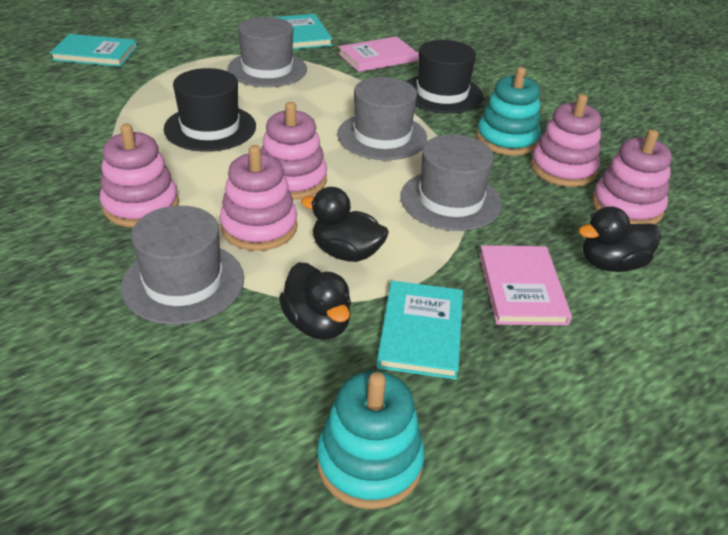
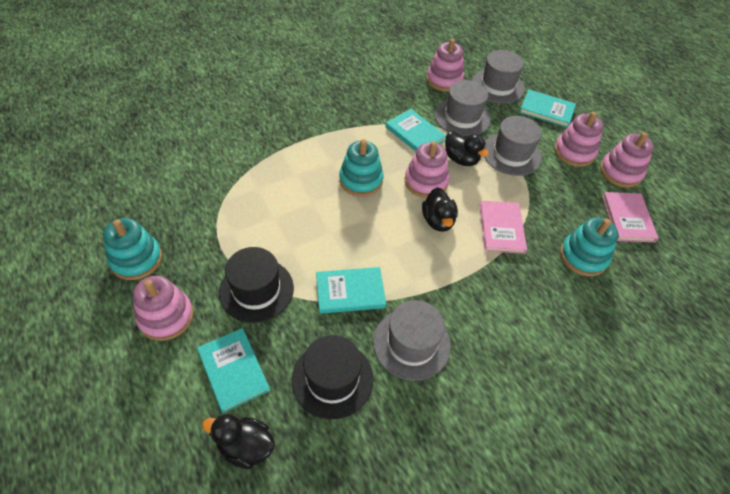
turquoise book: [50,34,137,67] [275,14,332,49] [377,281,463,380] = 3 -> [197,328,270,413] [316,267,386,314] [385,109,446,151] [519,89,576,128] = 4
turquoise stacking toy: [317,371,425,509] [476,67,541,156] = 2 -> [103,218,162,280] [339,139,384,197] [560,217,618,276] = 3

